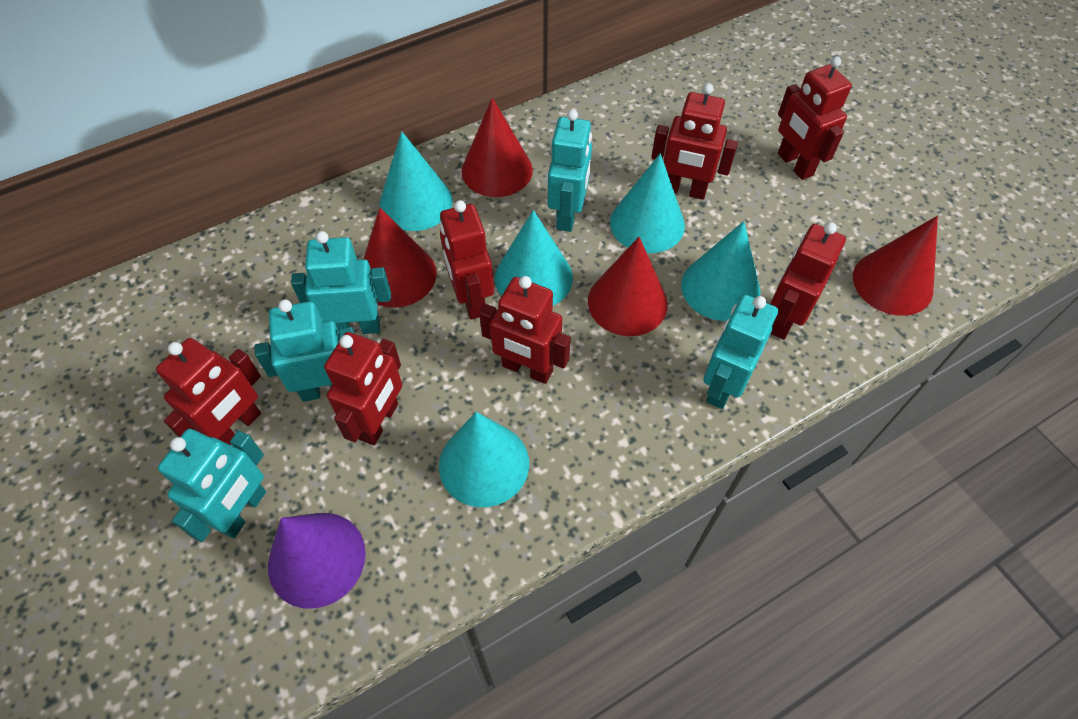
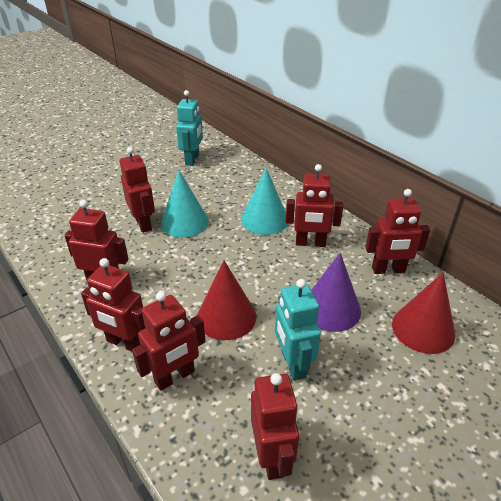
red cone: [364,208,437,308] [462,97,533,197] [588,237,668,336] [853,216,938,316] = 4 -> [197,261,256,340] [392,272,455,354] = 2
turquoise cone: [379,131,453,231] [439,412,529,507] [495,210,573,306] [610,153,685,253] [681,221,761,321] = 5 -> [161,170,209,238] [241,168,288,235] = 2
turquoise robot: [158,429,266,542] [255,299,355,402] [291,231,391,334] [548,109,592,232] [703,295,778,409] = 5 -> [176,90,203,166] [275,279,321,381] = 2

